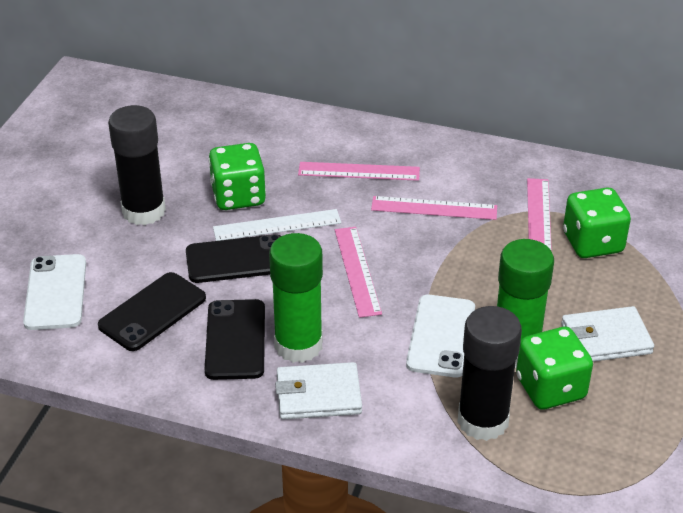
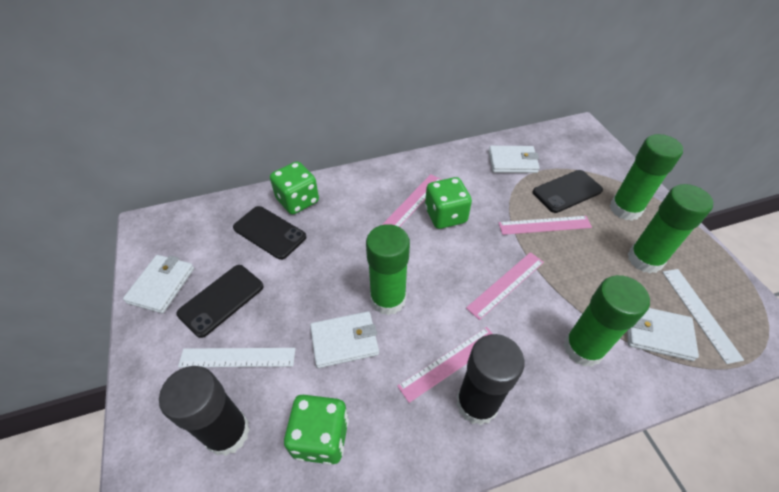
green glue stick: [269,233,323,363] [497,239,554,368] = 2 -> [366,224,410,315] [564,275,650,367] [610,134,683,221] [628,184,713,273] = 4
white phone: [23,254,86,330] [406,295,475,377] = 2 -> none = 0
white ruler: [213,209,341,241] = 1 -> [178,348,296,367] [662,269,744,364] = 2
white wallet: [275,362,362,420] [561,306,654,362] = 2 -> [123,255,194,313] [310,311,379,368] [489,146,540,173] [627,308,699,361] = 4

